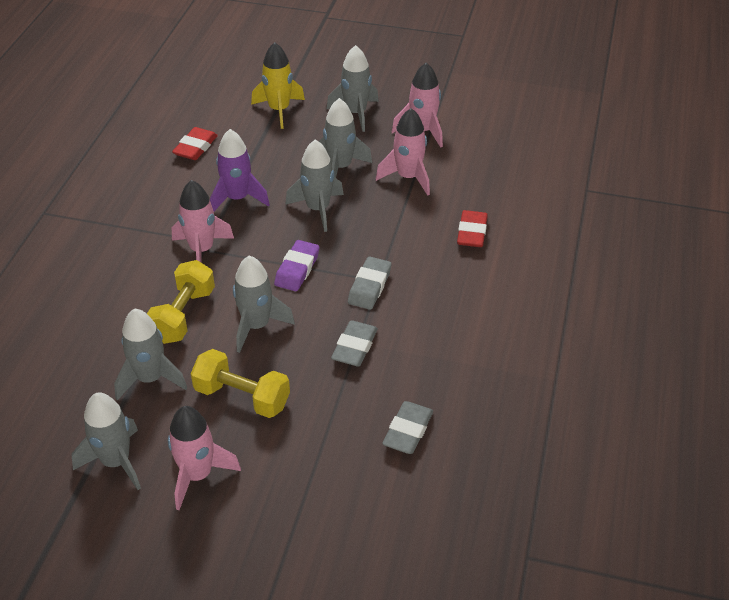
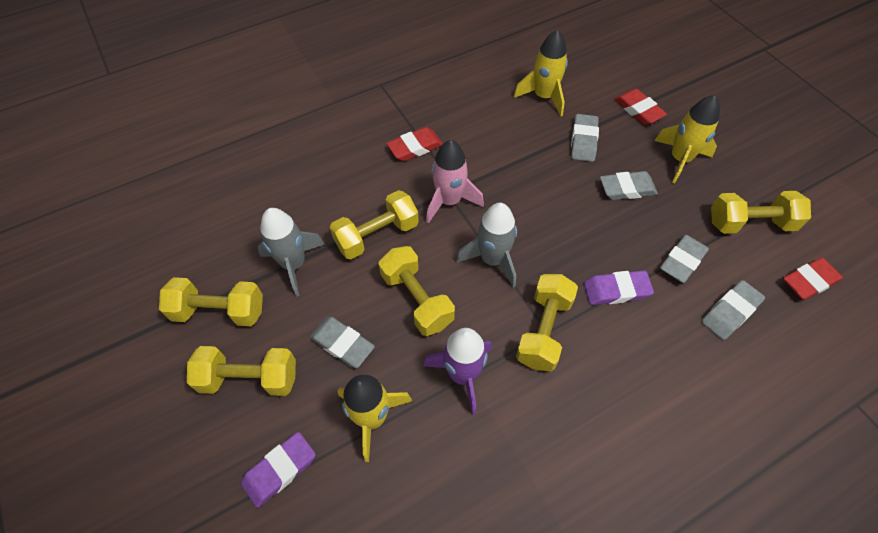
grey eraser: [331,320,378,367] [348,257,391,310] [382,401,433,454] = 3 -> [310,317,375,368] [571,114,599,162] [600,171,658,200] [660,235,709,283] [701,280,765,340] = 5
grey rocket: [72,393,141,490] [114,309,187,401] [233,256,295,353] [285,140,344,232] [319,98,372,178] [326,45,379,132] = 6 -> [258,208,325,297] [456,203,517,288] = 2
pink rocket: [168,406,241,510] [172,180,234,263] [376,108,430,196] [392,63,443,148] = 4 -> [426,140,484,224] = 1
purple eraser: [274,240,320,291] = 1 -> [241,432,316,508] [584,271,654,305] = 2
red eraser: [172,127,218,160] [457,210,488,247] = 2 -> [387,127,443,161] [614,89,667,125] [783,257,843,300] = 3
yellow dumbbell: [147,260,215,344] [191,349,290,418] = 2 -> [159,277,263,326] [187,346,296,396] [330,190,419,259] [379,246,455,336] [516,274,578,372] [711,191,811,234] = 6
yellow rocket: [251,42,305,129] = 1 -> [338,375,412,462] [514,29,568,117] [654,95,720,184] = 3

